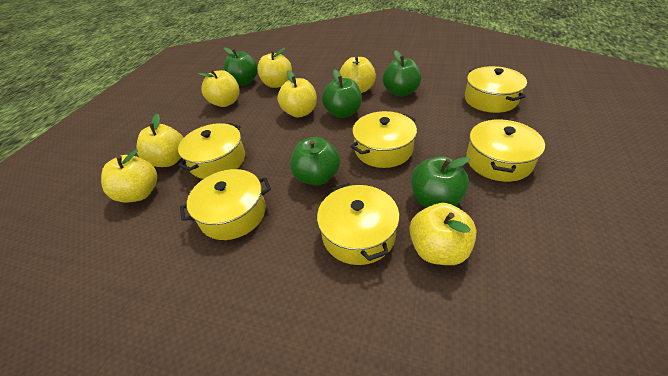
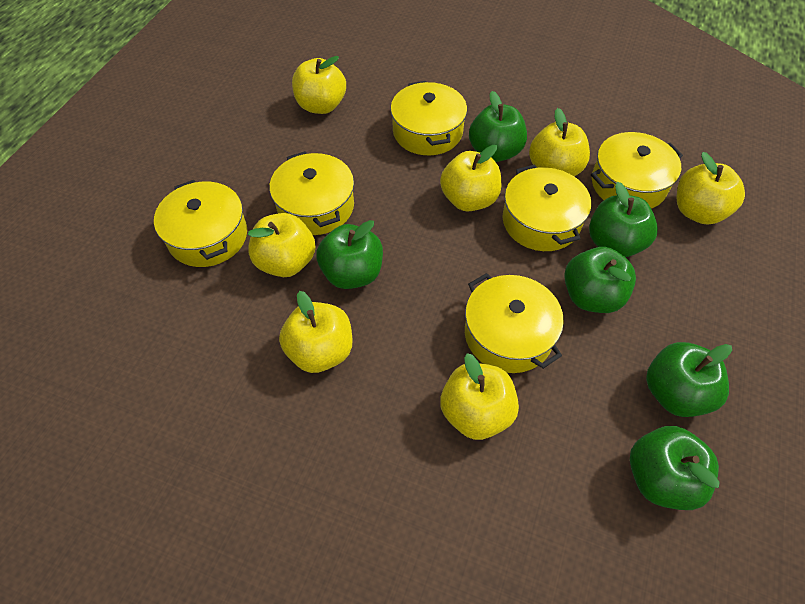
green apple: [224,47,258,85] [290,137,340,186] [322,69,362,118] [383,50,422,97] [411,156,470,208] = 5 -> [316,220,383,289] [469,91,527,162] [564,247,636,313] [589,182,658,257] [630,426,720,510] [646,342,732,417] = 6

